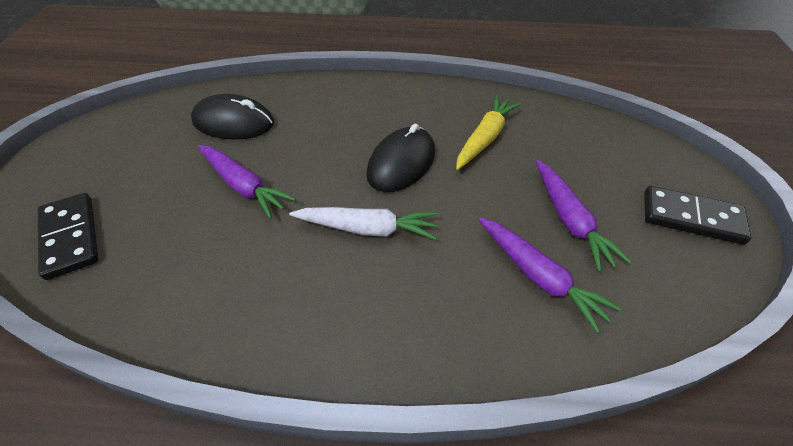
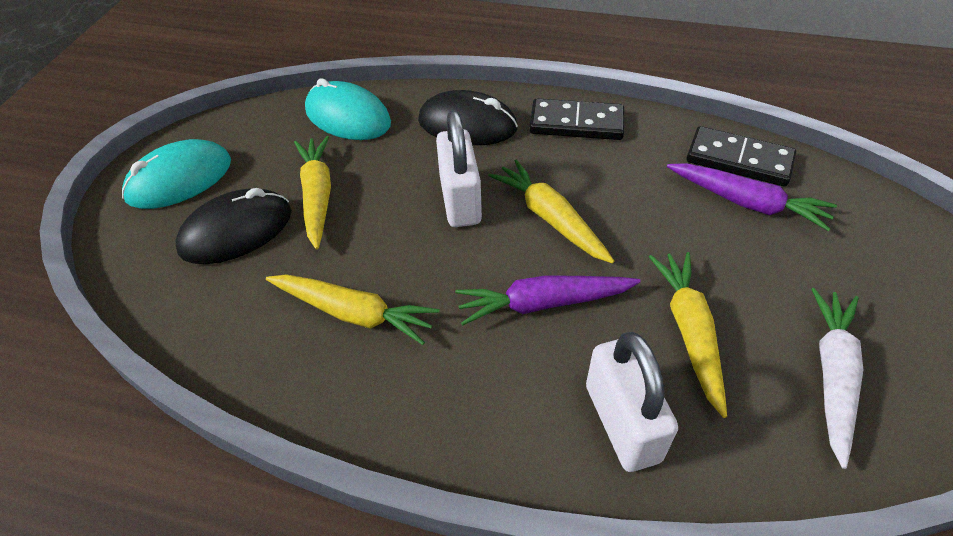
purple carrot: [198,145,296,219] [479,217,621,333] [536,160,631,272] = 3 -> [455,275,641,325] [667,163,837,231] = 2
turquoise mouse: none = 0 -> [122,139,231,209] [305,78,391,140] = 2
white padlock: none = 0 -> [436,110,482,227] [586,332,678,472] = 2
yellow carrot: [456,95,521,170] = 1 -> [266,274,440,345] [294,136,331,250] [488,159,614,263] [649,252,727,418] = 4

